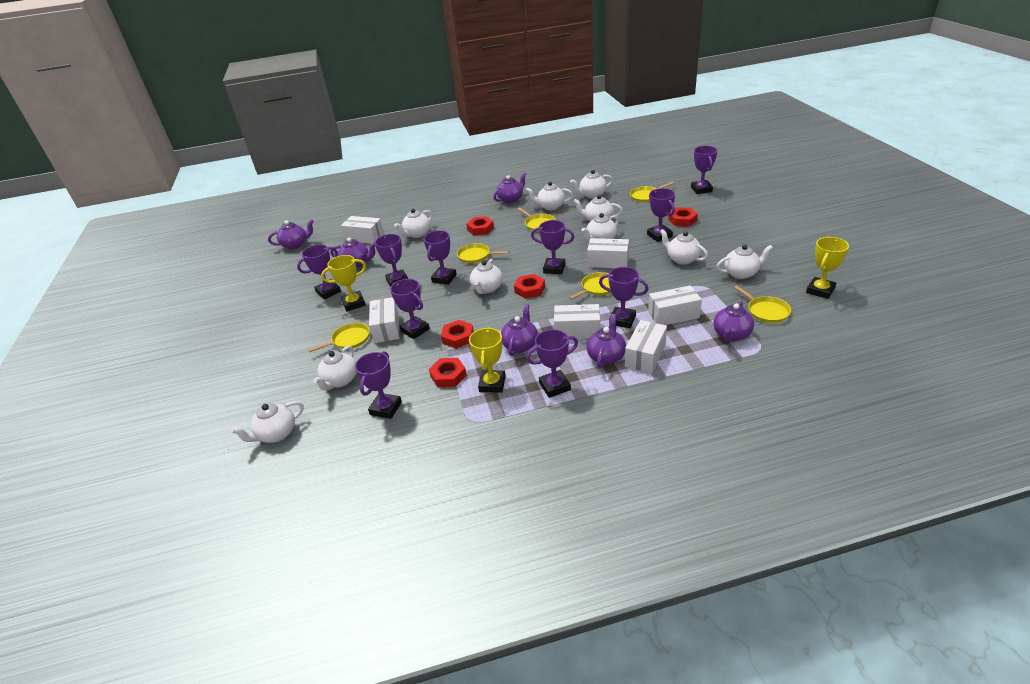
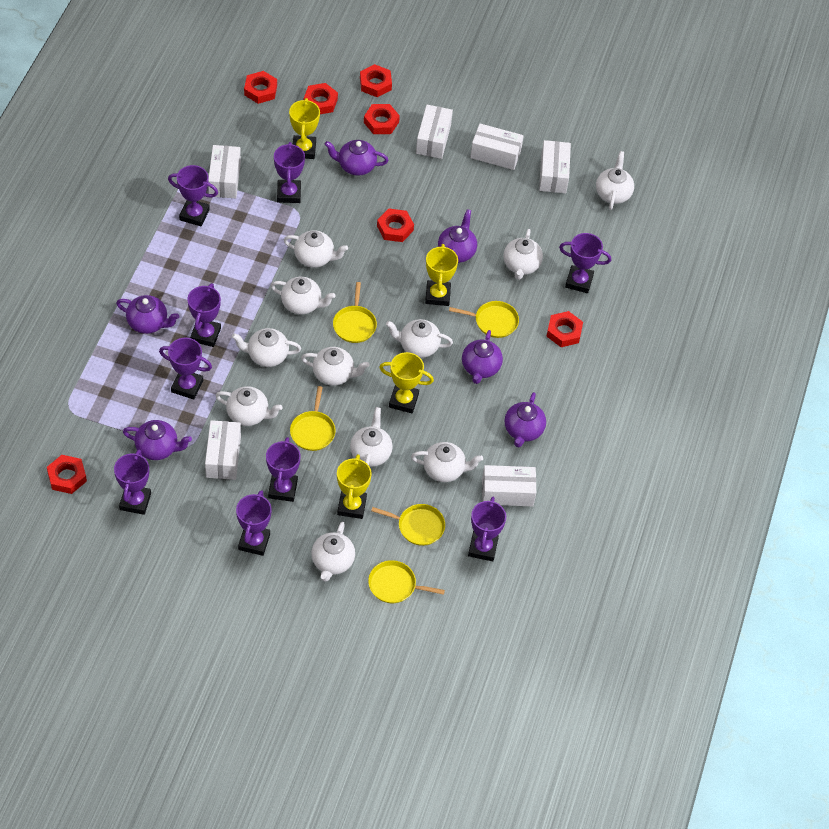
purple trophy: [297,244,341,299] [355,351,402,419] [375,234,408,287] [390,279,430,339] [423,230,457,285] [526,329,578,398] [531,220,574,274] [599,267,649,328] [647,188,675,242] [691,146,718,194] = 10 -> [114,450,151,515] [159,338,212,399] [168,165,218,226] [187,283,221,347] [236,490,272,556] [266,437,301,502] [274,142,305,203] [468,497,506,561] [559,233,611,293] = 9
red nut: [429,358,467,387] [441,320,474,349] [466,216,494,236] [514,274,545,299] [668,207,698,227] = 5 -> [47,455,87,494] [244,71,277,104] [303,83,338,114] [360,64,392,97] [364,104,400,134] [377,208,414,242] [546,311,583,347] = 7
white teapot: [231,401,304,443] [313,346,357,391] [394,209,432,238] [470,259,503,294] [526,182,573,210] [570,170,613,198] [573,195,623,222] [582,213,619,242] [660,229,708,265] [716,245,773,279] = 10 -> [215,386,283,426] [232,328,301,367] [270,277,336,314] [284,230,348,268] [301,347,369,386] [311,522,355,582] [350,407,393,467] [386,319,453,358] [411,442,483,482] [503,229,543,280] [596,151,634,210] = 11
yellow pan: [308,323,370,352] [457,243,509,263] [518,208,556,232] [569,272,611,300] [630,182,674,202] [734,285,791,323] = 6 -> [290,386,336,451] [333,282,377,343] [368,560,445,603] [371,504,445,546] [449,301,519,338] = 5
yellow trophy: [321,255,366,311] [469,327,506,392] [806,237,849,299] = 3 -> [289,98,320,159] [337,454,372,519] [379,352,434,413] [425,244,458,306] = 4

